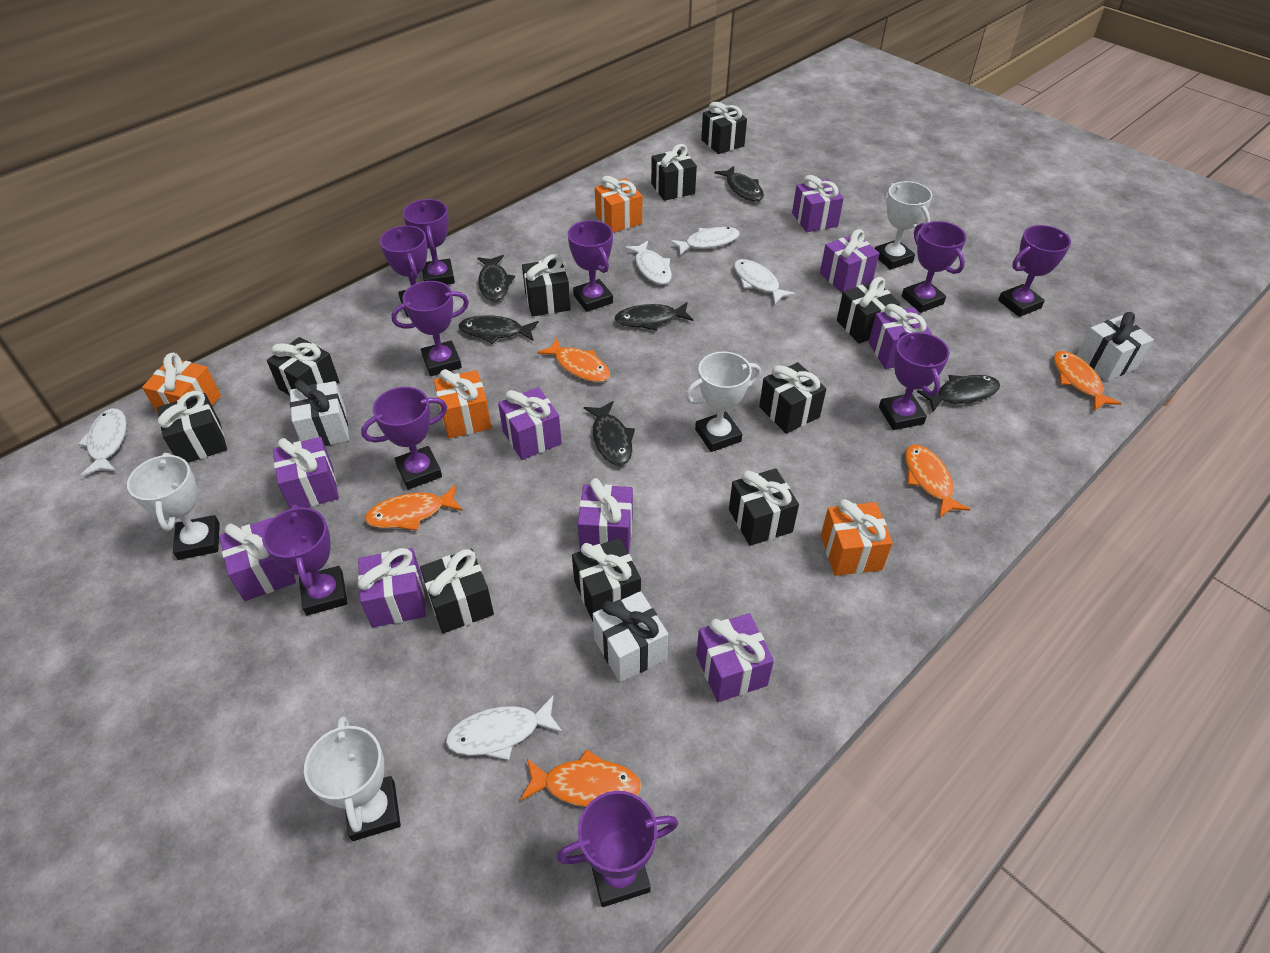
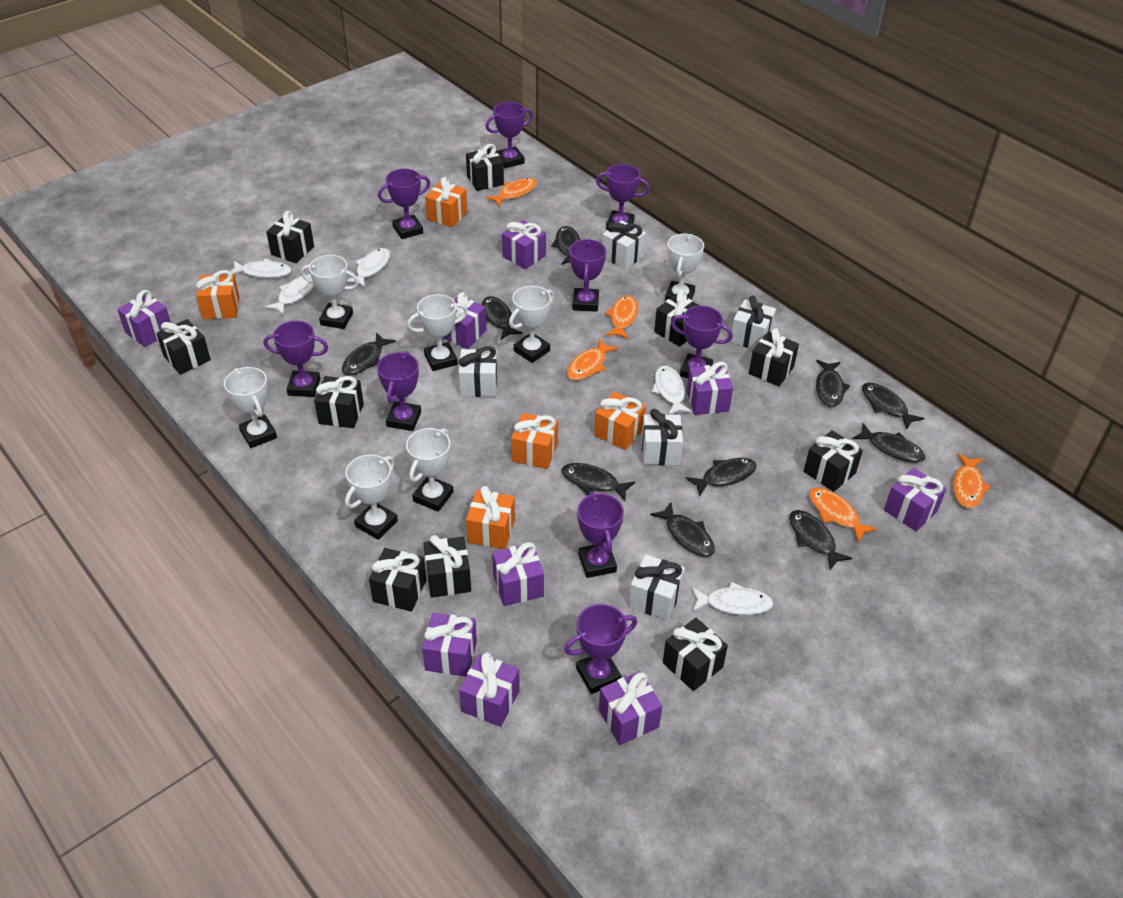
black fish: [459,315,539,344] [478,255,515,301] [584,401,635,465] [615,302,693,331] [714,166,764,201] [917,375,1000,412] = 6 -> [342,332,396,375] [482,296,522,340] [551,226,580,265] [561,463,635,500] [650,503,715,557] [686,458,757,497] [789,510,852,570] [816,360,850,407] [852,423,925,463] [862,383,924,429] = 10
orange gift: [142,353,221,414] [434,369,492,438] [595,176,642,233] [821,499,893,576] = 4 -> [196,270,240,319] [425,177,467,228] [466,486,515,549] [511,413,558,469] [594,392,646,450] = 5
purple trophy: [262,505,347,616] [361,387,447,490] [380,225,427,317] [391,281,469,376] [403,199,455,285] [556,791,678,907] [568,220,613,312] [879,332,950,430] [902,221,966,313] [998,225,1071,317] = 10 -> [264,321,328,397] [377,351,421,431] [378,168,430,239] [486,102,533,168] [564,604,637,694] [569,239,606,312] [577,491,624,578] [596,164,650,230] [671,306,733,378] = 9
white gift: [290,380,349,446] [593,591,668,682] [1076,312,1154,381] = 3 -> [459,346,498,397] [602,220,646,270] [629,554,685,621] [642,409,683,465] [730,296,776,349] = 5
white trophy: [127,453,220,560] [304,716,401,841] [685,352,761,452] [875,181,933,270] = 4 -> [224,367,277,448] [301,255,359,329] [345,454,398,540] [406,428,454,512] [407,294,468,371] [509,286,554,363] [665,234,704,301] = 7

